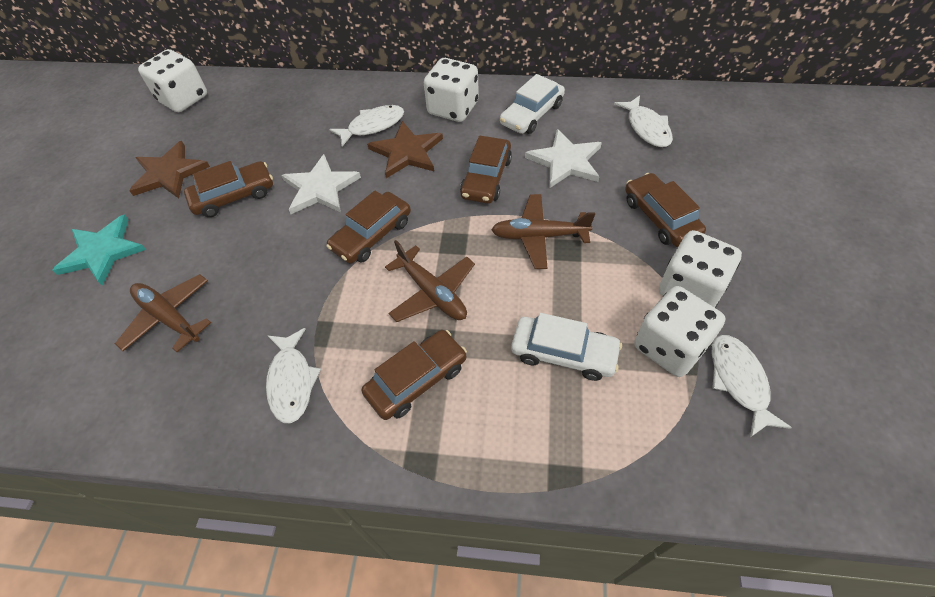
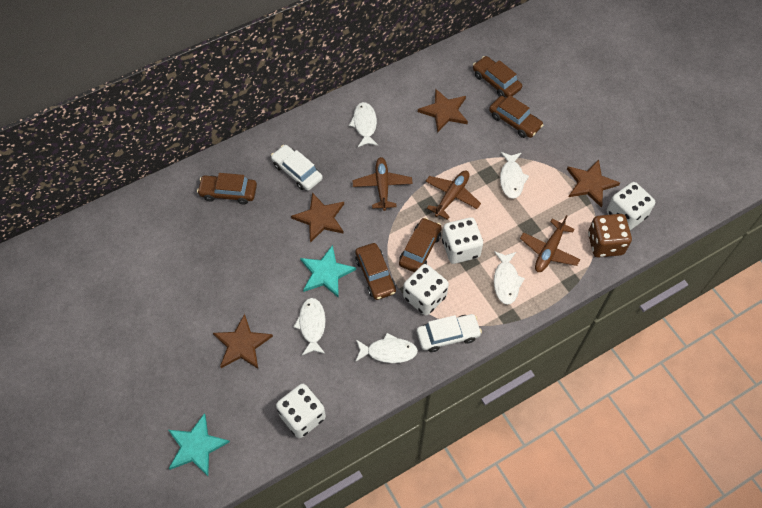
brown dice: none = 0 -> [588,214,632,258] = 1
brown star: [129,141,210,198] [367,121,443,178] = 2 -> [213,314,273,369] [291,193,344,243] [418,88,468,133] [567,160,620,207] = 4
turquoise star: [53,214,146,286] = 1 -> [168,413,230,476] [300,245,356,298] = 2
white fish: [266,328,321,423] [330,105,404,146] [614,95,673,147] [711,335,792,437] = 4 -> [294,298,326,355] [349,102,378,147] [355,333,418,363] [494,251,525,305] [500,152,529,199] = 5
white star: [281,154,361,214] [525,129,602,189] = 2 -> none = 0

